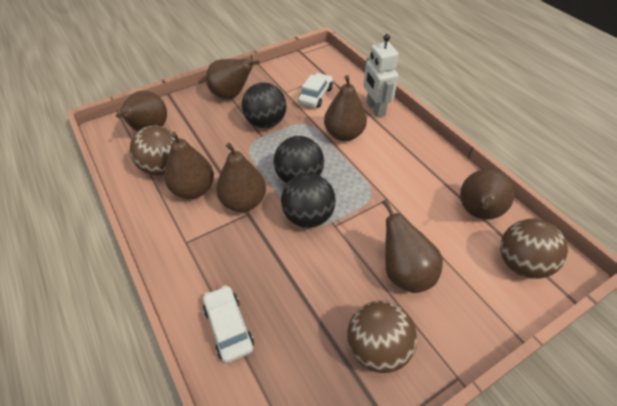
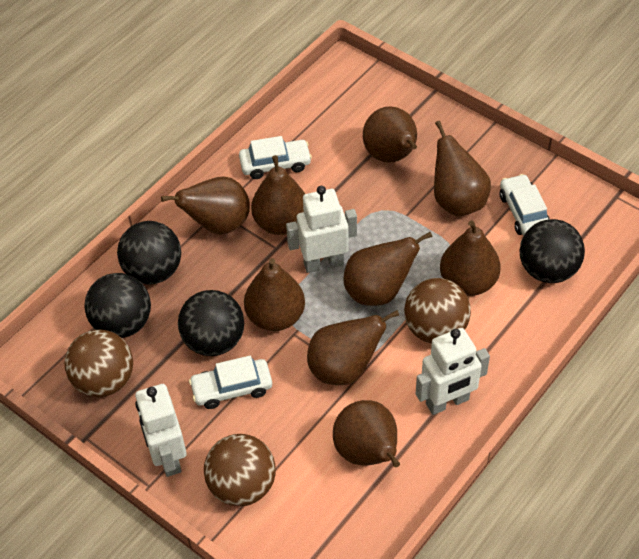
black ball: [242,82,287,128] [274,136,324,183] [281,173,336,228] = 3 -> [84,273,151,338] [117,221,181,284] [178,290,244,356] [520,219,585,283] = 4
brown pear: [116,91,167,131] [164,132,214,199] [206,59,260,99] [216,143,266,212] [324,75,367,141] [382,199,443,293] [460,169,514,219] = 7 -> [161,177,250,234] [244,258,305,331] [251,155,305,235] [307,310,399,385] [333,400,400,467] [344,232,433,306] [363,106,417,162] [434,121,491,216] [440,220,500,296] = 9
white car: [203,285,254,363] [298,73,333,108] = 2 -> [189,356,272,409] [239,136,312,179] [500,174,550,236] = 3
white robot: [363,34,399,118] = 1 -> [135,384,187,477] [286,186,357,273] [416,328,490,415] = 3

